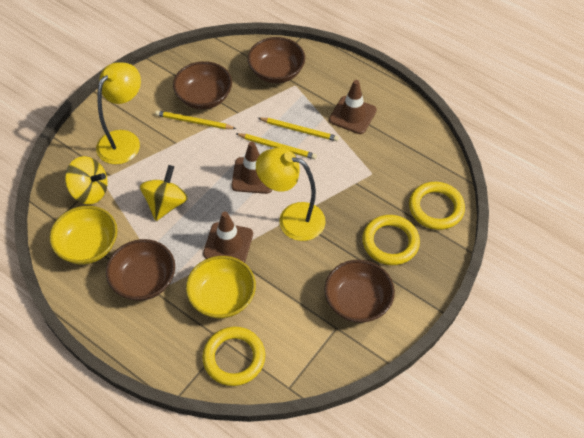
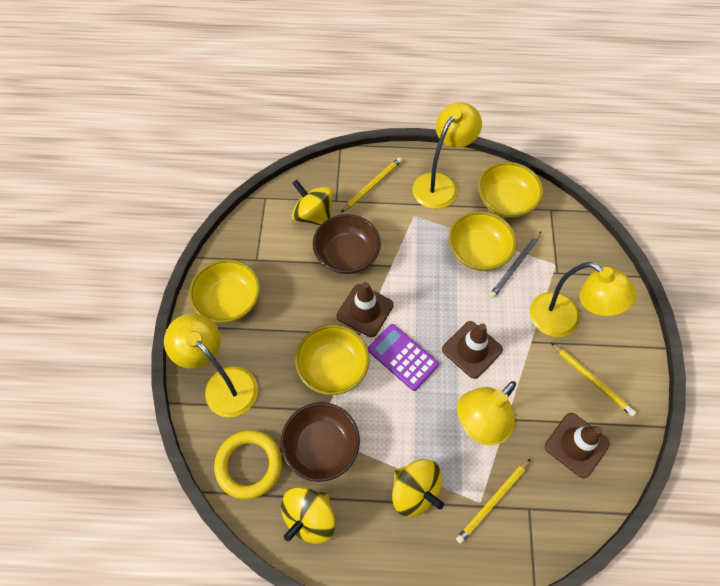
brown bowl: [106,239,175,301] [173,61,232,110] [248,37,305,83] [324,260,395,323] = 4 -> [281,402,360,482] [313,214,381,274] = 2
grey pencil: none = 0 -> [489,231,542,298] = 1
purple calculator: none = 0 -> [368,324,439,391] = 1
yellow bowl: [49,206,118,264] [186,256,256,318] = 2 -> [189,259,260,323] [295,325,370,395] [449,211,517,271] [478,162,543,218] = 4
yellow lamp: [96,62,141,164] [256,148,326,241] = 2 -> [164,313,258,417] [413,102,482,209] [457,381,516,445] [530,262,637,337] = 4
yellow ring: [202,327,265,386] [362,215,420,265] [409,182,465,230] = 3 -> [214,430,282,499] = 1
yellow spinning top: [65,156,108,204] [140,165,188,221] = 2 -> [281,487,335,544] [292,180,333,225] [392,459,444,517] = 3

